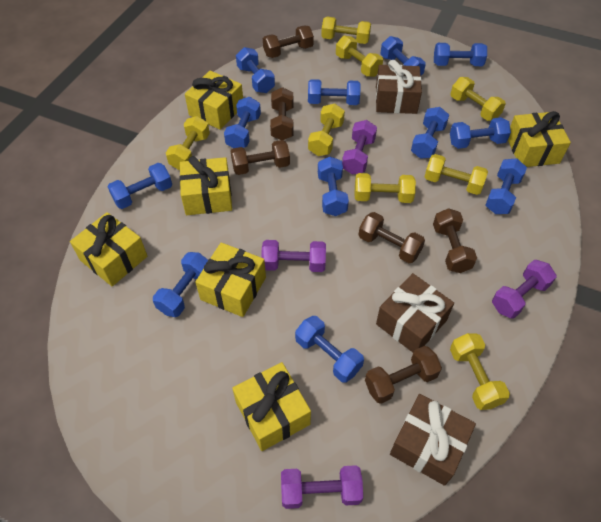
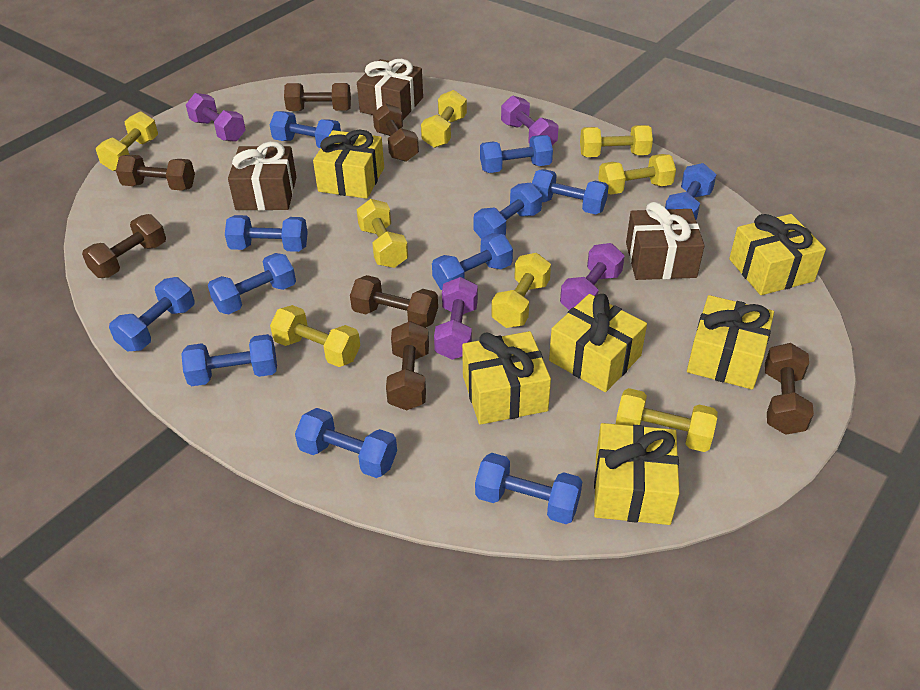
brown dumbbell: [231,140,290,175] [263,25,314,58] [270,87,293,140] [359,212,425,263] [365,346,442,404] [433,208,477,273] = 6 -> [82,214,166,278] [116,155,195,191] [284,83,351,111] [350,275,438,327] [373,103,419,162] [386,321,429,410] [765,343,814,435] = 7

